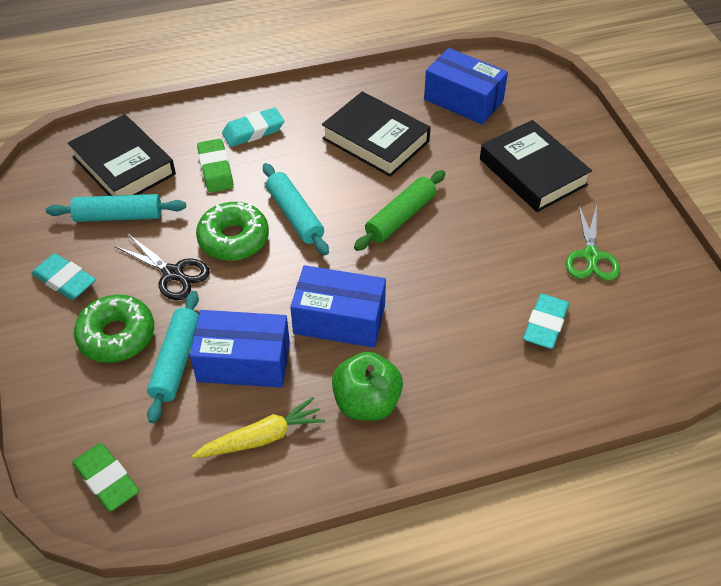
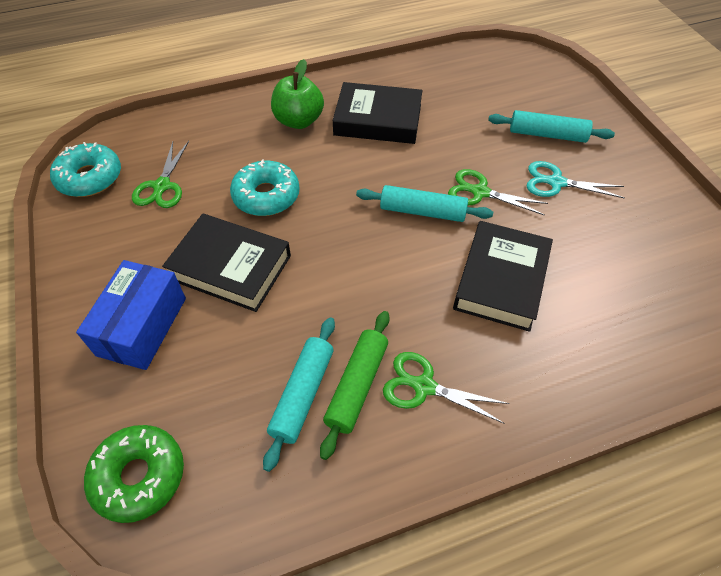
black scissors: [115,234,210,300] = 1 -> none = 0
blue box: [190,310,290,388] [290,265,386,348] [424,48,508,124] = 3 -> [76,260,186,370] = 1
green donut: [74,294,154,363] [196,202,269,261] = 2 -> [84,425,184,523] = 1
green eraser: [72,443,139,512] [197,139,234,193] = 2 -> none = 0
green scissors: [566,203,620,281] = 1 -> [132,141,189,208] [383,352,509,424] [448,169,548,216] = 3
turquoise donut: none = 0 -> [50,142,121,197] [230,159,300,216] = 2
turquoise eraser: [31,253,96,300] [222,107,284,147] [523,294,569,349] = 3 -> none = 0
turquoise scissors: none = 0 -> [527,161,625,199] = 1
yellow carrot: [192,397,325,458] = 1 -> none = 0

